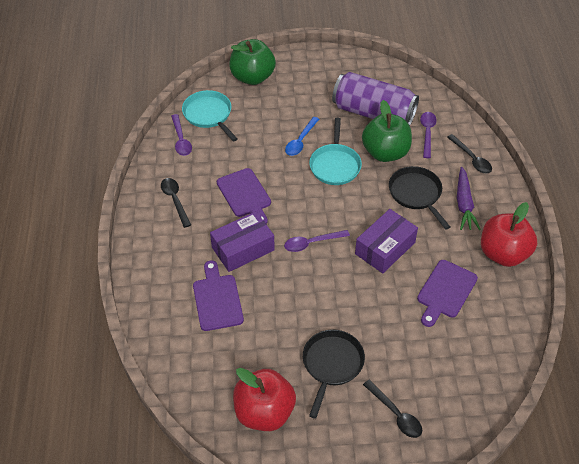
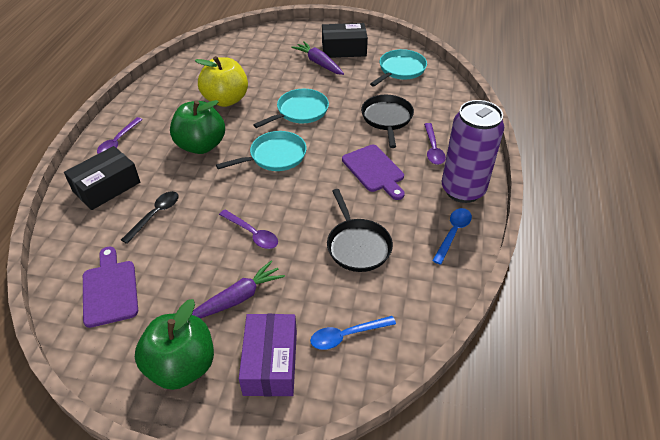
black box: none = 0 -> [64,146,140,210] [322,23,368,58] = 2
black spoon: [161,178,191,228] [363,380,422,438] [447,134,492,173] = 3 -> [121,191,179,244] = 1
blue spoon: [285,117,319,156] = 1 -> [310,316,396,350] [432,208,472,265] = 2
purple box: [210,211,275,272] [355,209,418,273] = 2 -> [239,314,297,396] = 1
purple carrot: [457,167,481,230] = 1 -> [192,261,285,319] [291,41,344,75] = 2
purple cutting board: [193,261,244,331] [217,168,271,224] [417,260,478,327] = 3 -> [83,247,138,328] [342,145,405,200] = 2
red apple: [233,368,296,431] [481,202,537,267] = 2 -> none = 0
turquoise pan: [182,90,238,142] [309,118,362,185] = 2 -> [216,131,307,171] [253,89,329,128] [370,49,427,87] = 3
yellow apple: none = 0 -> [195,56,248,107] = 1

